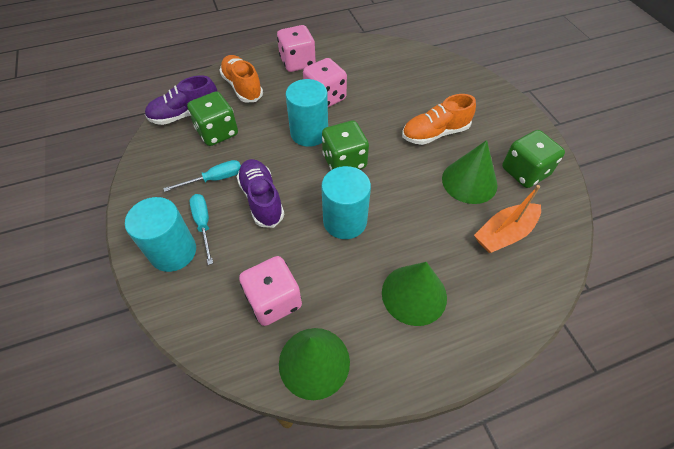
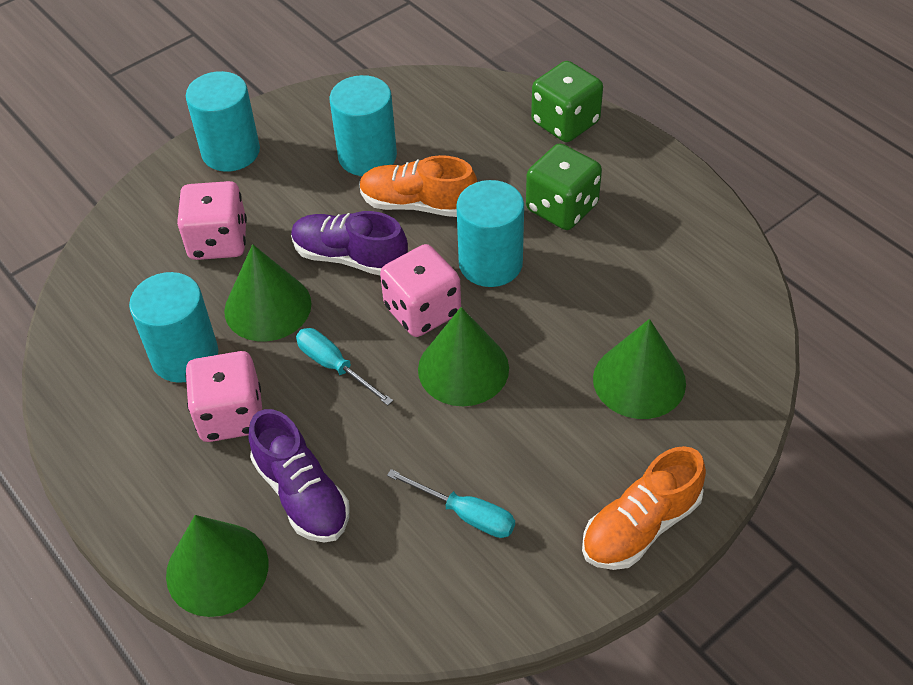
green cone: [279,328,350,400] [382,262,447,326] [442,140,498,204] = 3 -> [166,515,269,617] [224,244,312,341] [418,307,509,406] [593,319,686,419] = 4
green dice: [187,91,238,146] [322,121,369,170] [502,130,565,188] = 3 -> [526,143,602,230] [531,61,603,142] = 2
orange boat: [474,185,541,253] = 1 -> none = 0
turquoise cylinder: [125,197,196,272] [286,79,328,147] [321,166,371,239] = 3 -> [129,272,218,383] [186,71,260,172] [329,75,397,176] [456,180,524,287] = 4

